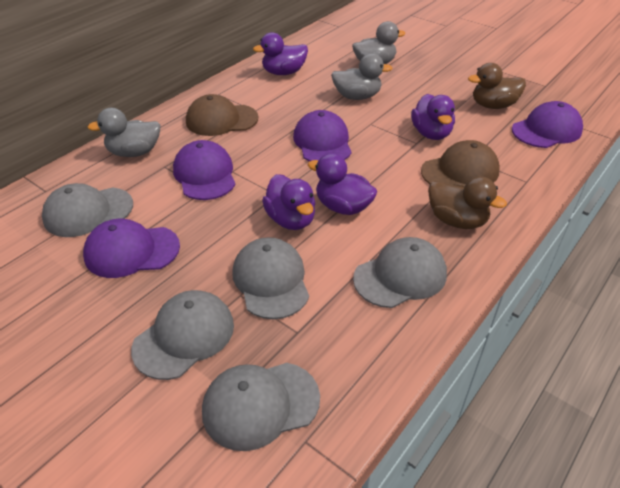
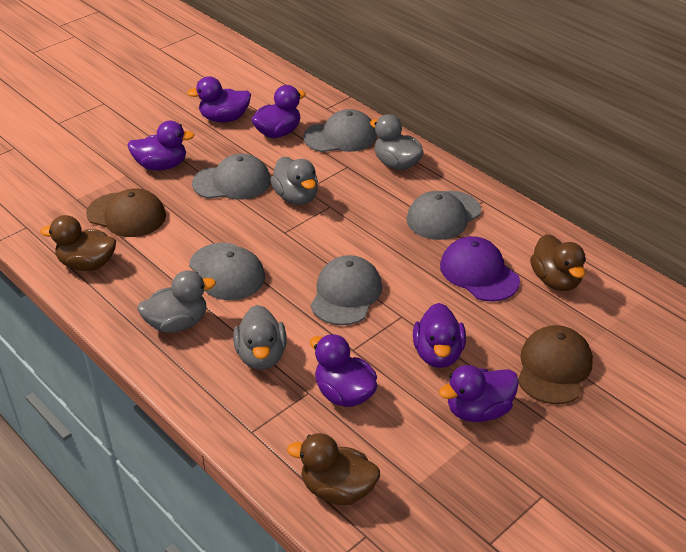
brown duck: [428,176,507,229] [468,63,526,109] = 2 -> [40,215,116,271] [287,433,380,505] [530,234,586,291] = 3
grey duck: [87,108,161,157] [331,53,392,100] [352,21,405,64] = 3 -> [137,270,216,333] [233,305,287,370] [270,157,318,205] [370,114,424,170] = 4
purple cap: [83,219,180,278] [173,140,235,200] [293,110,352,162] [512,101,583,148] = 4 -> [440,236,520,301] = 1
purple duck: [253,32,308,75] [262,174,315,230] [308,153,377,215] [411,94,455,140] = 4 -> [128,121,195,171] [187,76,251,122] [251,85,306,138] [310,334,377,407] [413,303,466,368] [439,365,519,422] = 6

